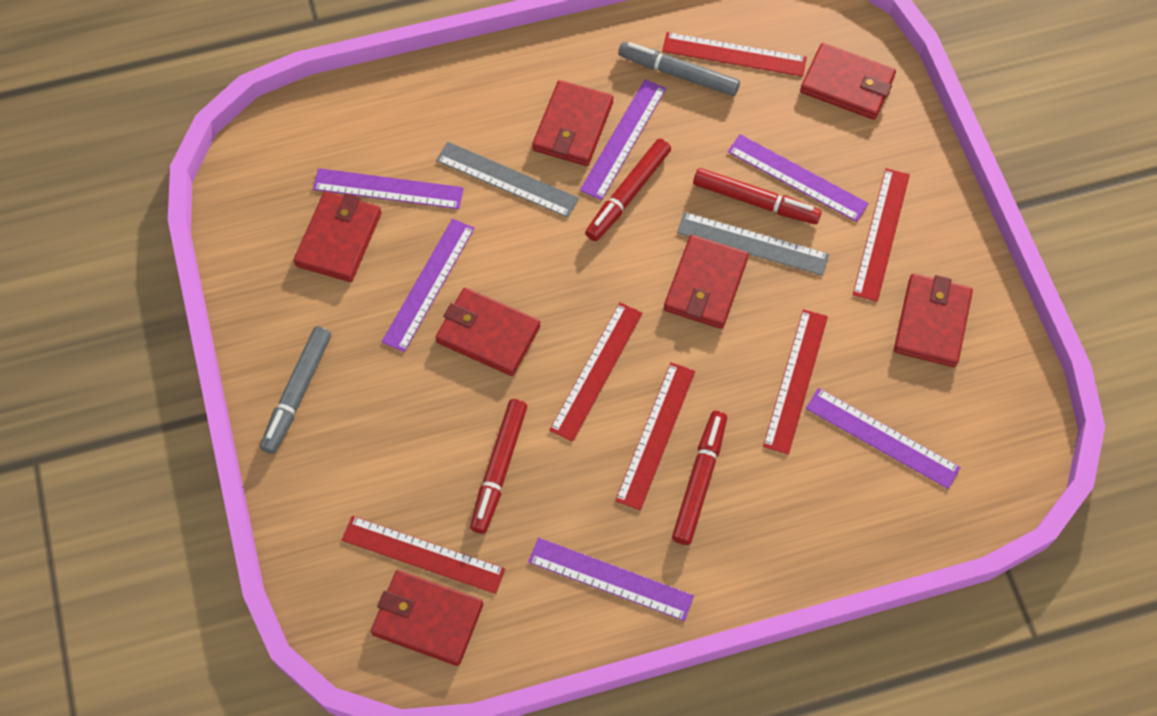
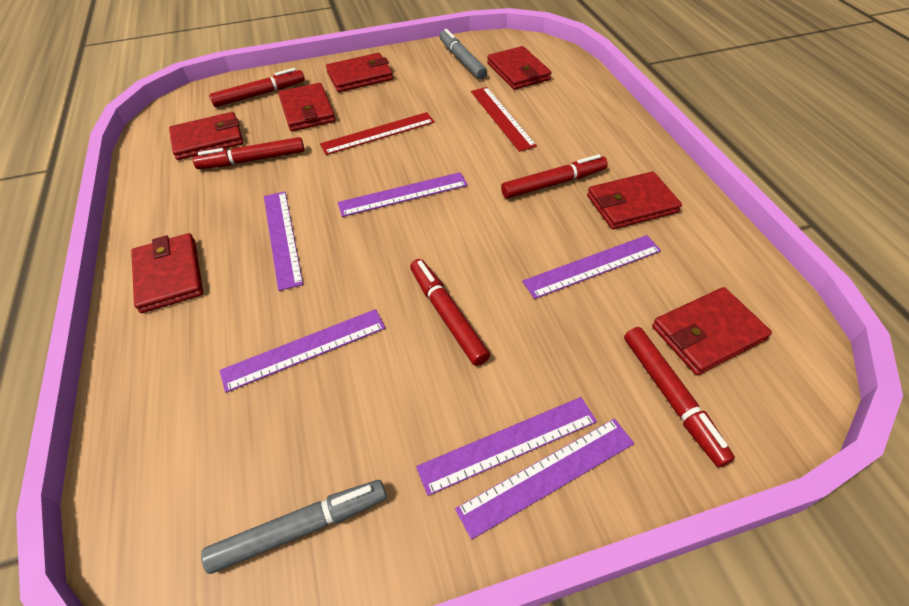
grey ruler: [436,142,579,218] [677,212,829,276] = 2 -> none = 0
red marker: [470,399,527,534] [585,139,671,241] [672,411,727,545] [693,168,822,224] = 4 -> [193,137,305,169] [209,68,305,107] [410,259,490,366] [501,154,608,198] [624,327,735,467] = 5
red ruler: [342,516,506,594] [549,302,643,442] [615,362,695,511] [662,32,807,77] [763,309,828,455] [853,168,910,302] = 6 -> [320,112,435,155] [471,87,537,152] = 2

